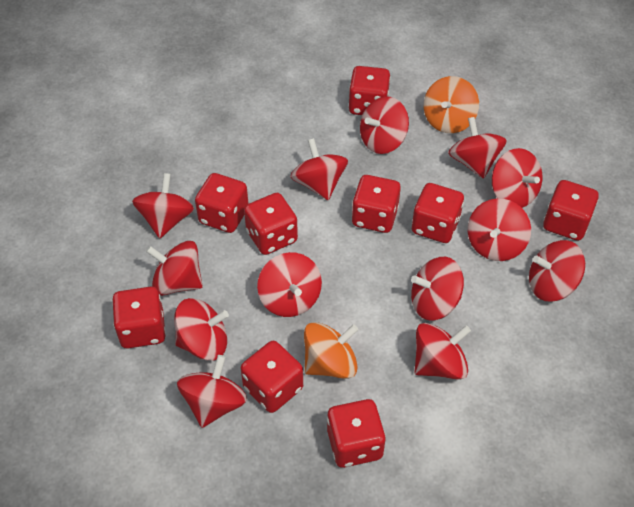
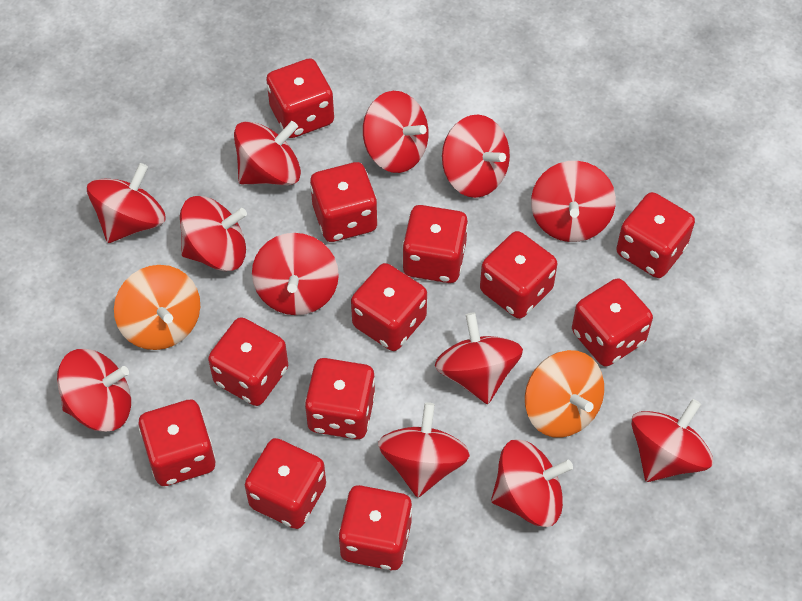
red dice: [112,287,166,348] [195,173,249,233] [241,341,303,413] [244,193,298,255] [327,399,386,468] [349,66,391,115] [352,175,401,233] [412,183,464,243] [543,180,599,241] = 9 -> [139,400,215,486] [208,317,288,406] [245,438,326,529] [266,58,334,138] [305,358,376,439] [310,162,378,242] [338,485,412,570] [351,263,427,351] [402,205,468,283] [480,231,557,319] [572,278,653,367] [616,192,695,278] = 12
red spinning top: [132,173,195,238] [146,241,203,296] [174,298,229,361] [177,355,247,428] [257,252,322,317] [290,138,348,200] [360,96,409,154] [411,257,464,320] [415,323,471,380] [448,117,507,179] [468,198,531,261] [492,148,542,208] [529,240,585,302] = 13 -> [57,349,131,432] [87,163,166,243] [180,196,247,271] [234,121,301,185] [252,233,339,315] [363,91,428,173] [378,402,470,498] [435,313,523,404] [442,115,510,198] [491,439,573,527] [531,161,616,242] [631,399,713,482] = 12

